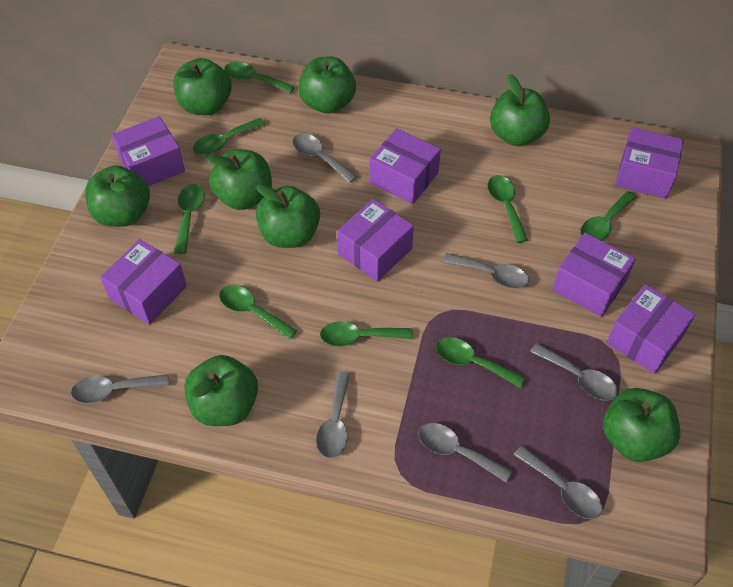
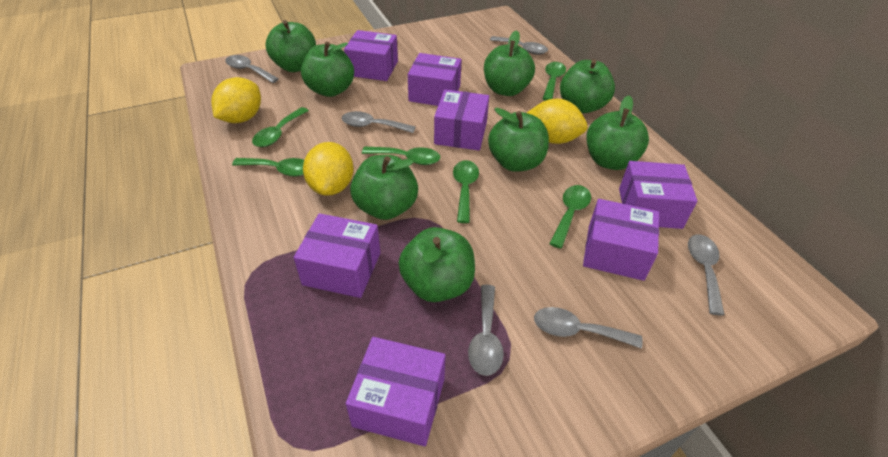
green spoon: [174,184,205,254] [193,118,265,155] [219,285,297,340] [224,62,295,94] [320,321,413,346] [436,337,525,388] [488,175,528,243] [581,191,637,241] = 8 -> [232,158,304,177] [252,107,309,147] [362,147,440,165] [453,160,479,223] [543,62,566,101] [549,185,591,249] = 6
grey spoon: [71,374,169,403] [292,134,357,183] [316,372,350,458] [418,423,512,483] [443,253,529,289] [513,446,602,519] [530,343,618,401] = 7 -> [225,55,279,83] [342,111,415,133] [468,285,504,376] [490,36,548,55] [534,307,643,349] [688,234,725,315] = 6
yellow lemon: none = 0 -> [211,77,261,123] [303,142,354,196] [527,99,588,144] = 3

